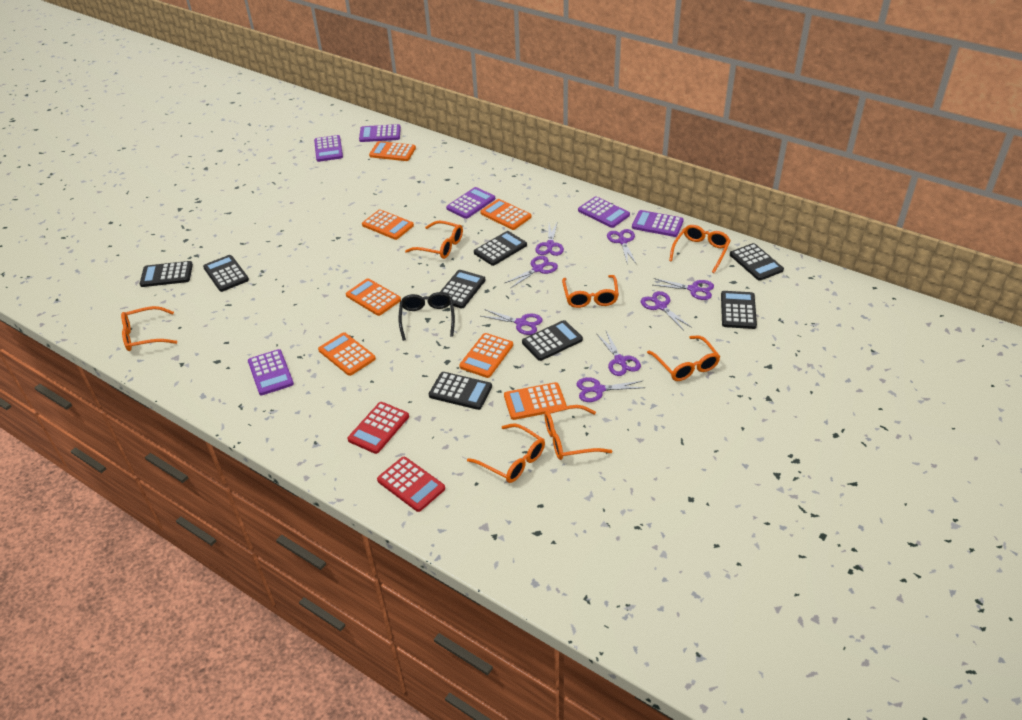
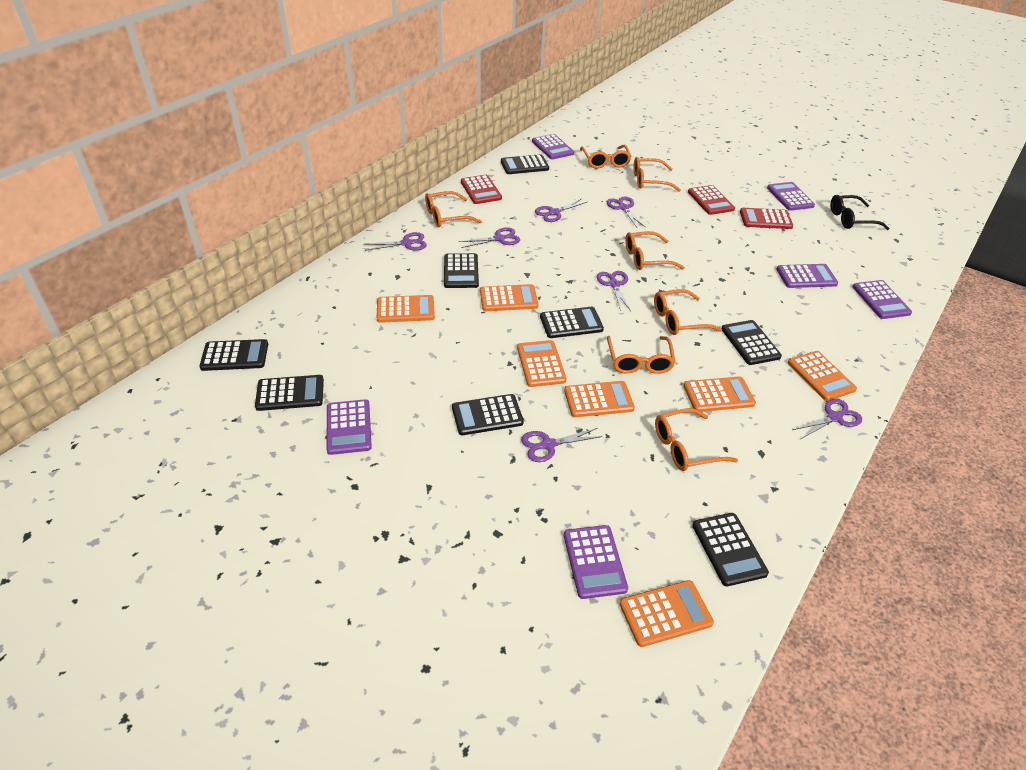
purple scissors: [481,309,543,335] [505,256,558,288] [535,221,564,256] [577,377,646,402] [597,331,641,376] [607,229,636,265] [641,291,692,330] [654,278,714,300] = 8 -> [365,232,427,251] [459,227,520,248] [521,428,603,462] [535,199,587,222] [597,271,631,311] [607,197,645,227] [792,399,862,439] = 7
red calculator: [347,402,409,454] [377,457,445,512] = 2 -> [461,175,502,204] [688,185,735,215] [740,208,793,229] = 3

